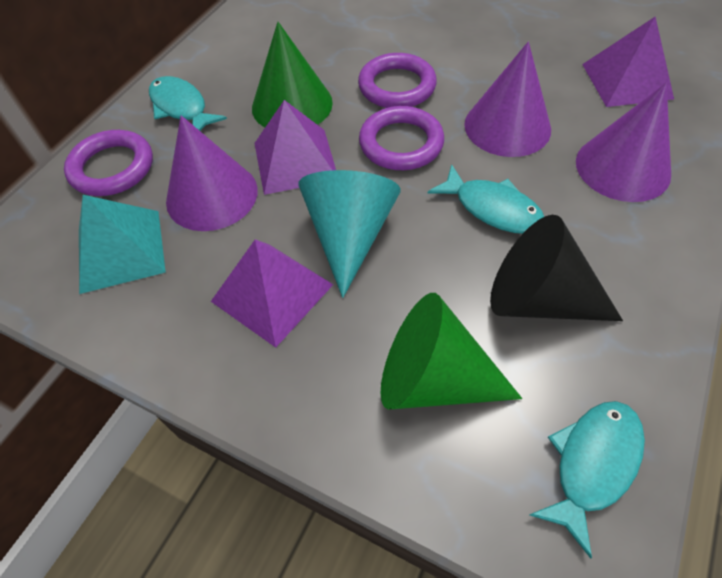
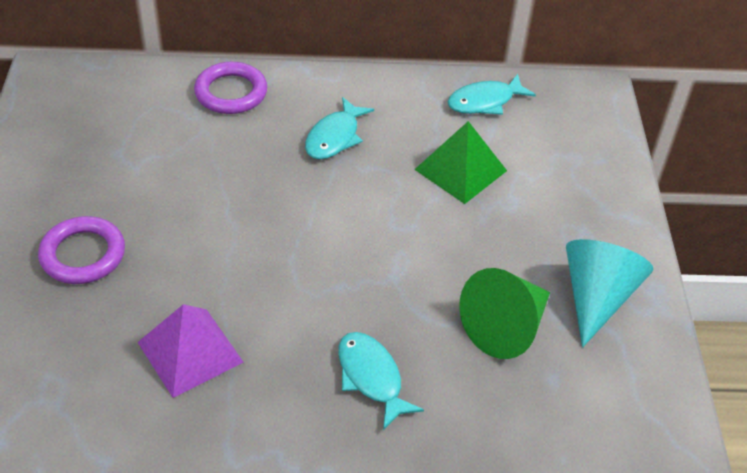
black cone: [490,215,623,321] = 1 -> none = 0
green cone: [252,22,333,128] [381,293,522,409] = 2 -> [459,268,550,359] = 1
green pyramid: none = 0 -> [414,121,507,204] = 1
purple cone: [166,115,258,231] [464,42,551,157] [576,83,671,202] = 3 -> none = 0
purple pyramid: [211,239,333,348] [254,100,336,195] [582,17,674,107] = 3 -> [138,304,243,398] = 1
purple ring: [64,130,153,196] [358,53,437,108] [359,106,444,170] = 3 -> [38,216,125,284] [194,62,267,114] = 2
turquoise pyramid: [79,195,166,294] = 1 -> none = 0

